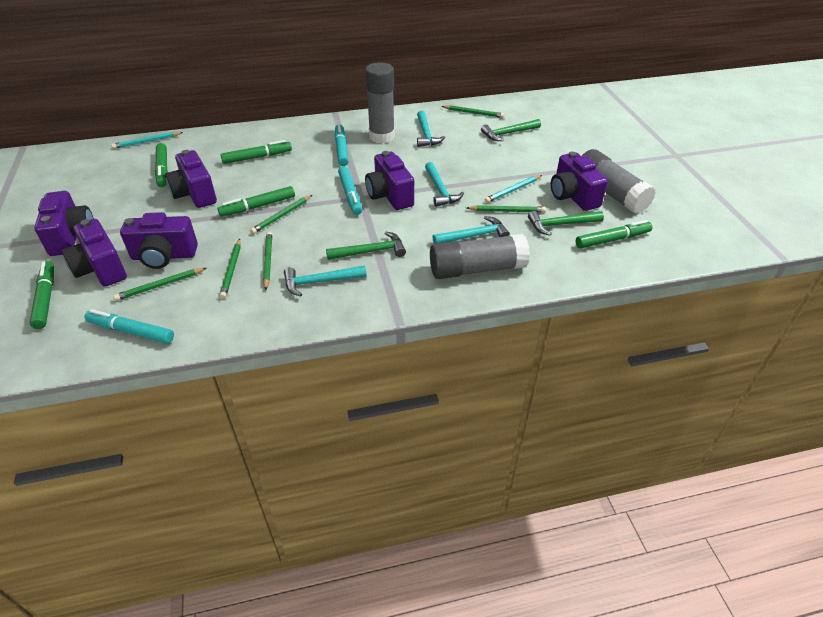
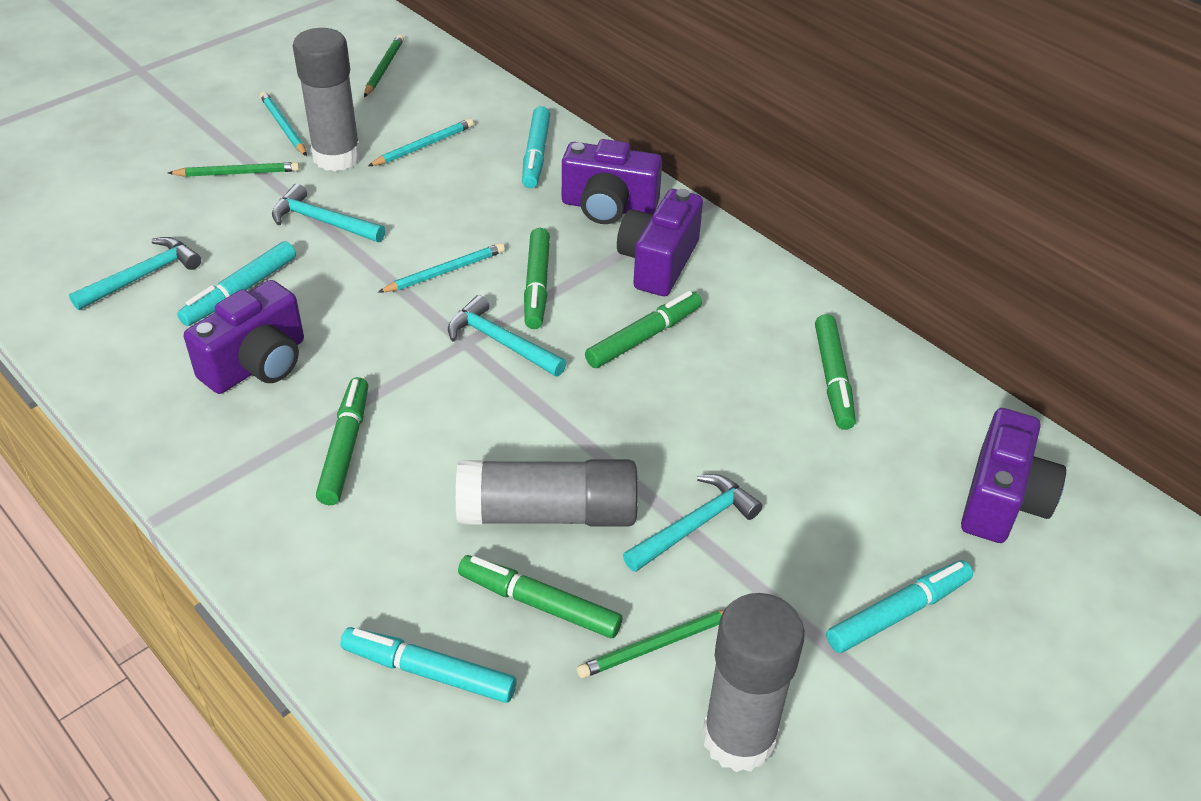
green hammer: [326,232,406,260] [481,119,541,141] [528,211,604,236] = 3 -> none = 0
green pencil: [113,268,206,301] [220,239,241,299] [250,195,312,234] [263,232,272,290] [442,105,505,118] [467,205,546,213] = 6 -> [168,162,300,177] [364,34,404,97] [577,610,724,678] = 3
purple camera: [34,191,94,256] [62,219,127,287] [120,212,198,269] [165,150,217,208] [365,151,414,210] [551,151,608,211] = 6 -> [184,280,304,394] [562,139,662,224] [617,189,703,296] [961,408,1066,543] = 4
turquoise marker: [84,309,174,344] [335,123,349,166] [338,166,362,215] = 3 -> [177,241,296,326] [340,627,517,703] [522,106,550,188] [826,560,973,653] = 4
turquoise pencil: [111,132,183,149] [484,175,542,203] = 2 -> [260,92,307,156] [368,119,474,166] [377,243,505,293] = 3

